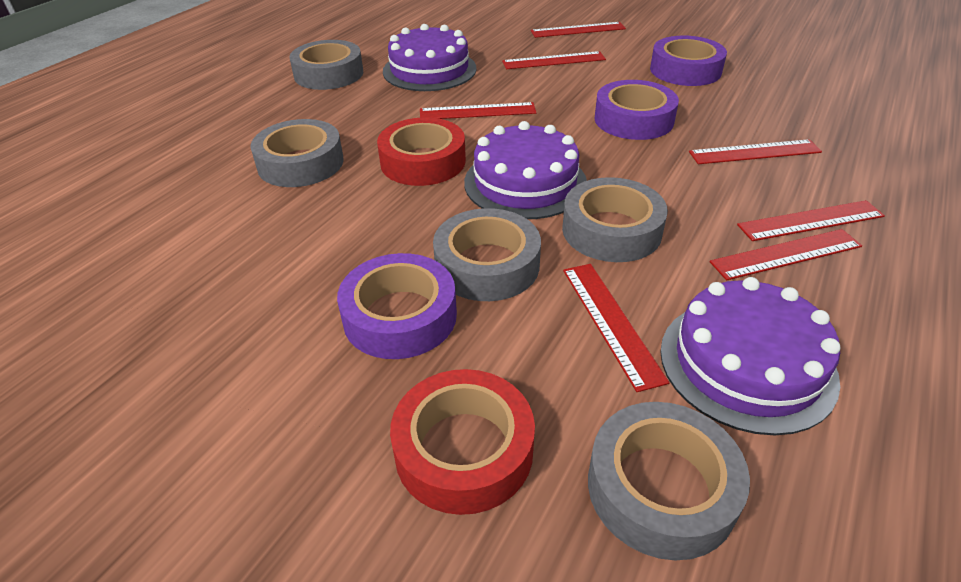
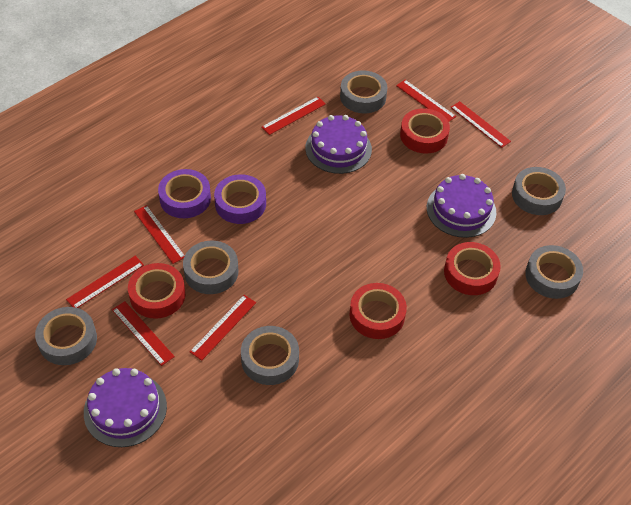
grey tape: [250,119,344,187] [289,40,363,90] [433,208,541,301] [562,177,668,262] [588,402,750,560] = 5 -> [35,307,97,365] [183,240,238,294] [241,326,299,385] [340,71,388,114] [512,167,566,215] [525,245,583,299] = 6
purple tape: [337,253,457,359] [594,80,679,140] [650,36,727,86] = 3 -> [158,169,211,218] [214,174,266,224] = 2
red tape: [377,117,466,186] [390,369,535,515] = 2 -> [128,263,185,319] [350,283,407,339] [400,108,450,154] [444,242,501,295] = 4

